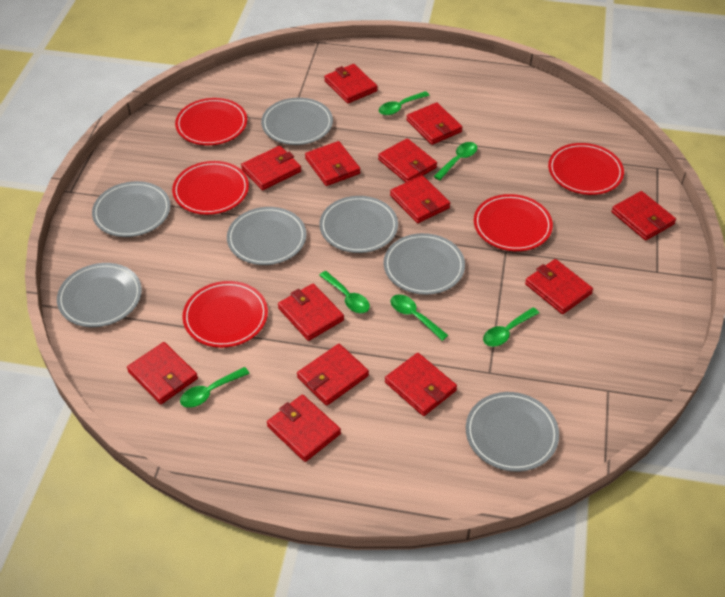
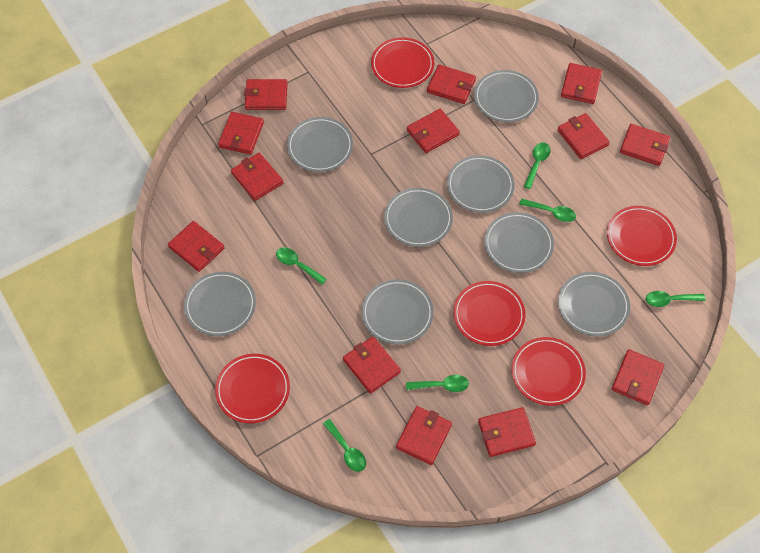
grey plate: [57,263,142,327] [92,181,171,237] [227,207,307,265] [261,98,333,145] [319,196,398,253] [384,233,465,295] [466,392,559,472] = 7 -> [184,272,256,336] [287,117,353,172] [362,279,434,344] [384,188,453,247] [447,155,515,213] [474,70,539,122] [484,212,554,273] [558,272,630,336] = 8

